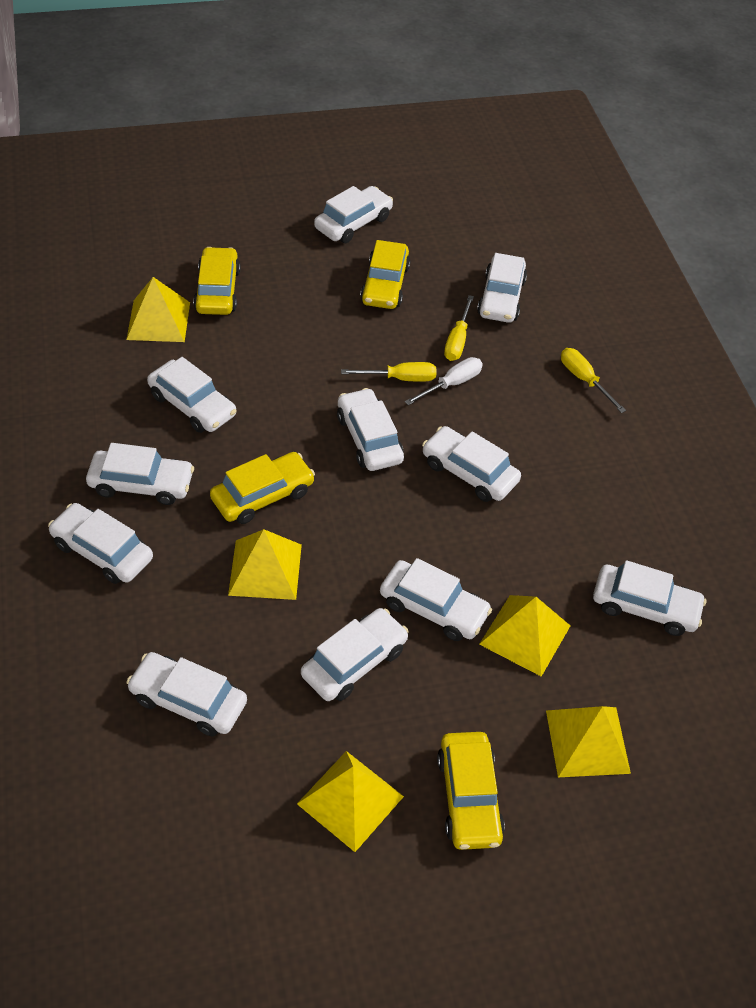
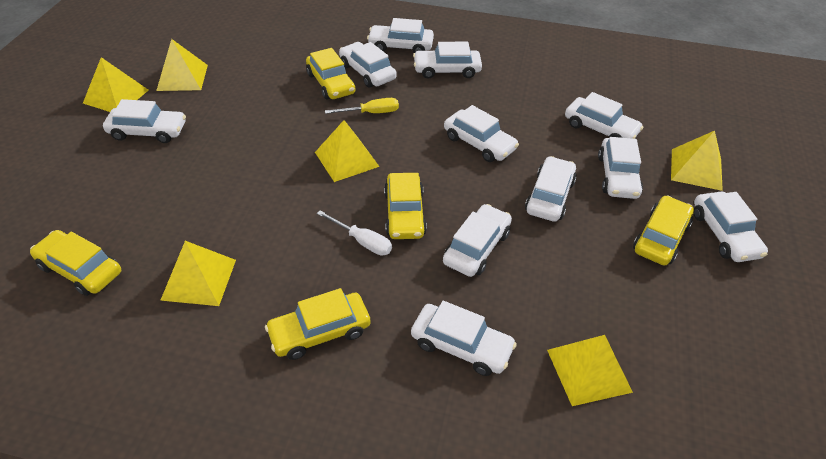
yellow car: [193,247,240,315] [210,452,315,524] [360,240,411,309] [437,732,505,850] = 4 -> [30,230,121,296] [265,288,371,360] [306,48,356,99] [384,173,427,239] [633,195,694,266] = 5
yellow pyramid: [126,277,190,342] [228,529,302,600] [297,751,404,852] [479,595,570,677] [546,706,631,777] = 5 -> [83,57,148,112] [156,39,208,91] [160,241,236,306] [315,120,380,182] [547,335,633,406] [671,131,723,191] = 6
yellow screwdriver: [341,362,436,382] [444,295,474,361] [561,348,626,413] = 3 -> [325,98,399,114] = 1

